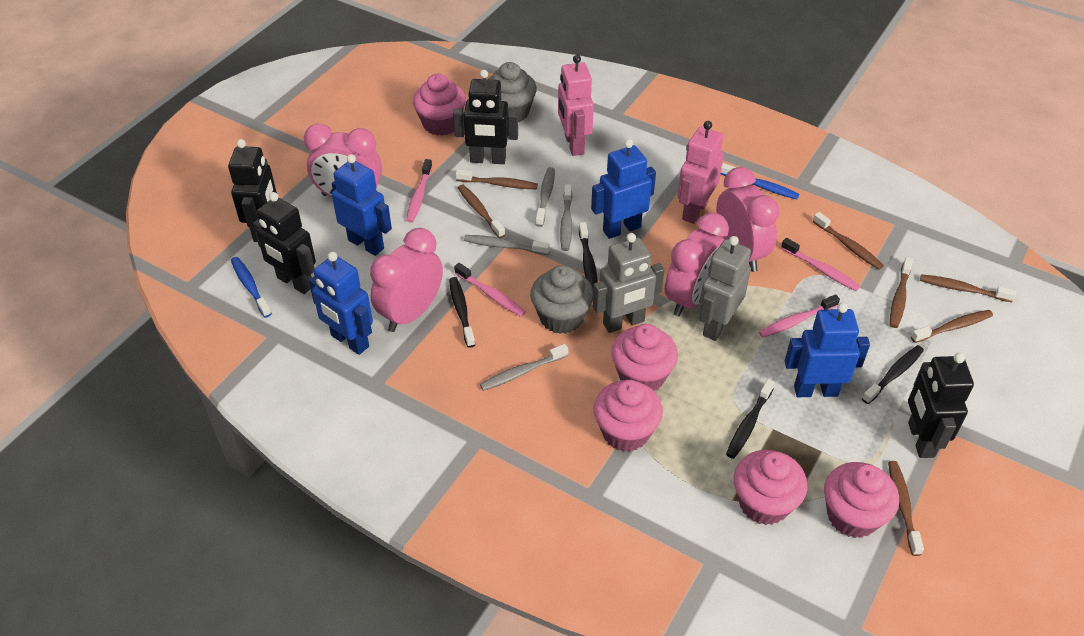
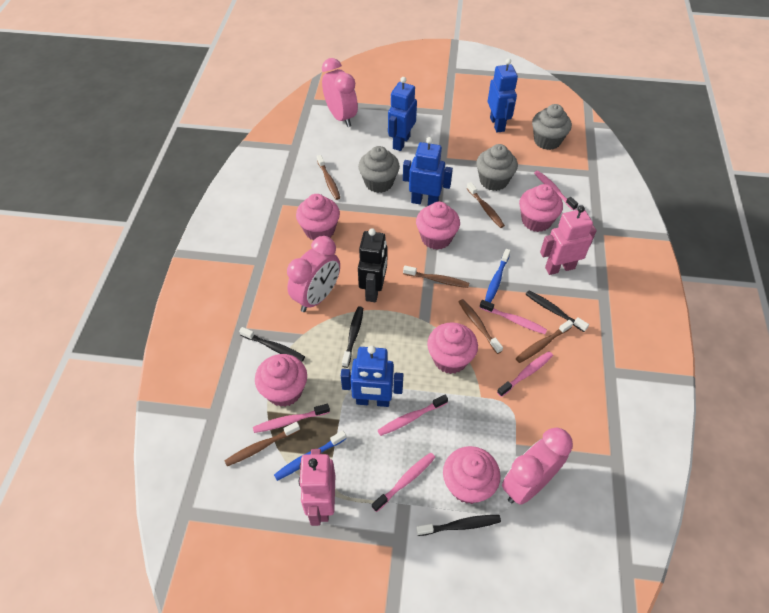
black robot: [228,139,277,242] [253,192,316,294] [453,70,518,164] [908,353,974,458] = 4 -> [358,228,387,302] = 1
brown toothbrush: [455,169,538,189] [458,185,505,238] [813,212,884,270] [888,461,924,556] [890,257,913,328] [911,310,993,343] [920,274,1016,302] = 7 -> [224,422,300,466] [317,155,340,200] [403,266,469,288] [459,299,503,354] [466,182,505,228] [516,320,573,363] = 6
grey cupcake: [488,62,537,122] [530,265,593,334] = 2 -> [358,146,400,193] [476,144,518,191] [532,104,572,150] = 3
grey robot: [593,233,664,333] [698,236,751,341] = 2 -> none = 0
grey toothbrush: [464,235,550,255] [480,344,569,391] [535,167,555,227] [560,184,572,251] = 4 -> none = 0
pink clock: [304,123,382,197] [370,228,443,332] [665,212,729,316] [716,167,779,272] = 4 -> [287,236,340,312] [322,58,358,127] [502,427,573,505] = 3
pink cupcake: [413,74,466,136] [593,380,663,452] [611,324,678,391] [734,450,808,525] [824,462,899,538] = 5 -> [255,354,307,407] [296,194,340,240] [416,202,460,250] [427,322,478,374] [443,446,501,504] [519,184,563,232] = 6
pink toothbrush: [406,159,432,223] [454,263,526,317] [759,294,840,338] [781,238,860,291] = 4 -> [253,404,330,433] [372,453,435,512] [378,395,448,436] [480,300,547,334] [497,351,553,397] [534,171,578,210] = 6

